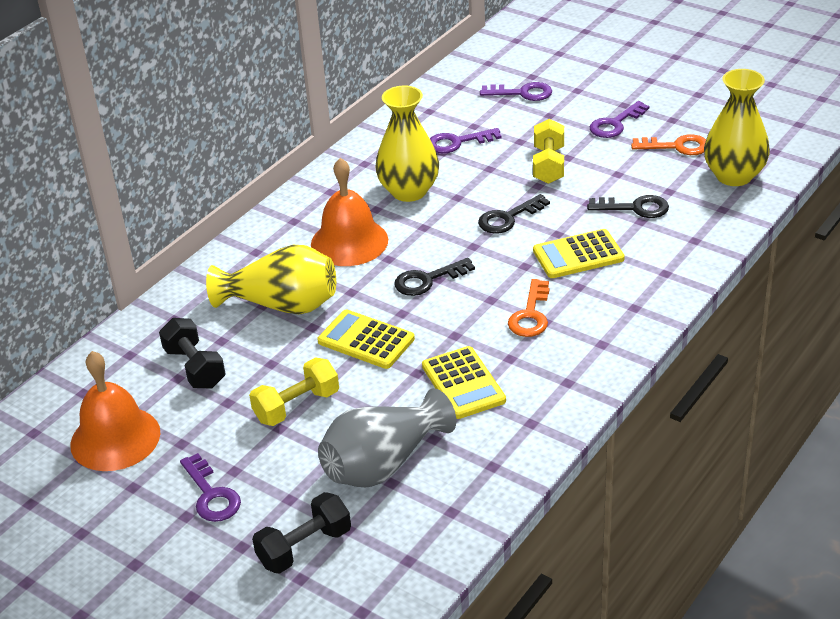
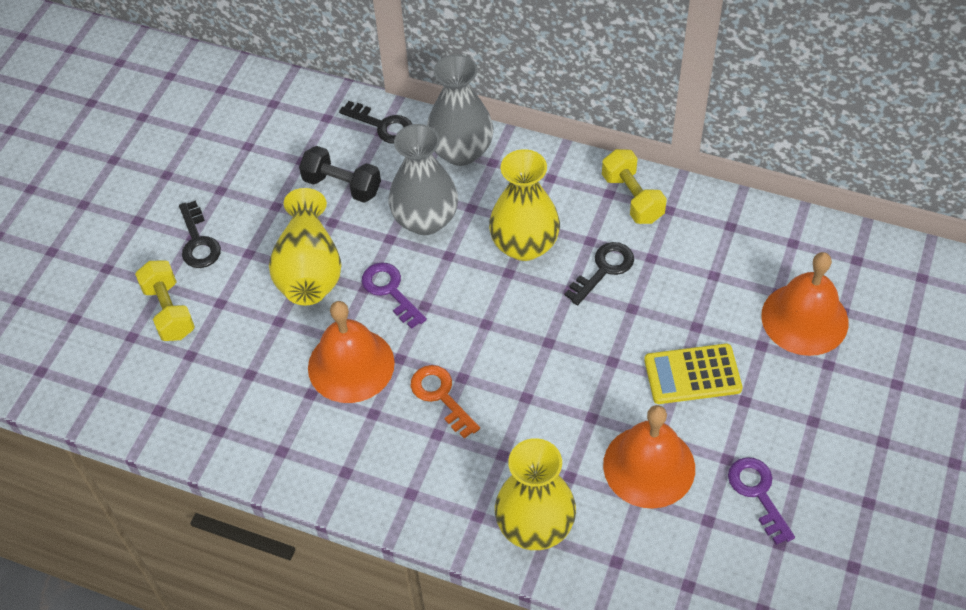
black dumbbell: [159,318,226,388] [252,492,351,574] = 2 -> [299,146,381,203] = 1
grey vase: [318,388,456,487] = 1 -> [389,124,458,235] [427,54,493,166] = 2
orange bell: [70,351,160,471] [311,158,388,266] = 2 -> [308,301,395,403] [603,405,695,509] [761,252,848,356] = 3
orange key: [508,279,549,337] [631,134,706,155] = 2 -> [411,365,480,439] = 1
purple key: [180,453,241,522] [430,128,501,153] [480,82,552,101] [590,101,649,138] = 4 -> [362,262,427,329] [728,457,795,545] = 2
yellow calculator: [317,309,415,369] [422,346,506,419] [533,229,625,278] = 3 -> [644,344,743,404] = 1

